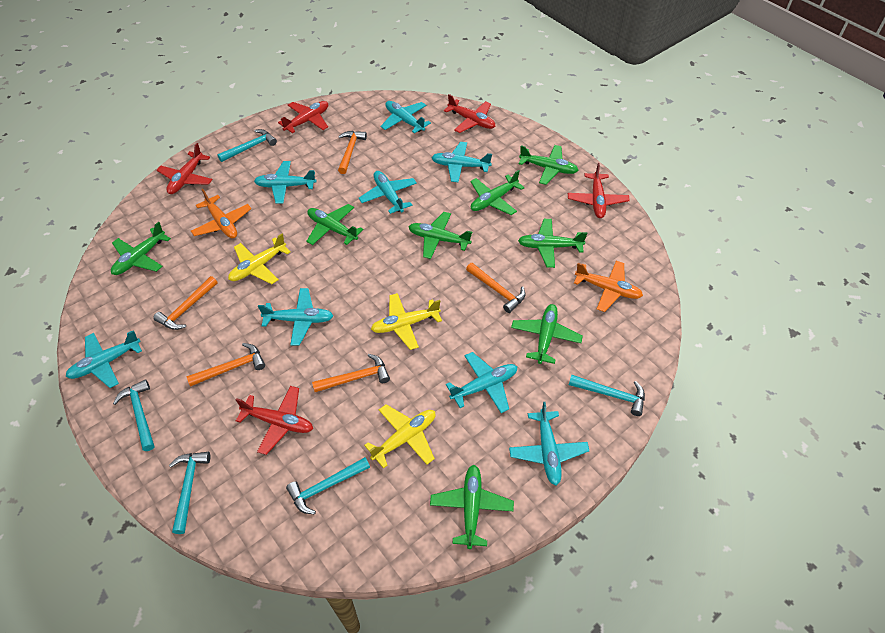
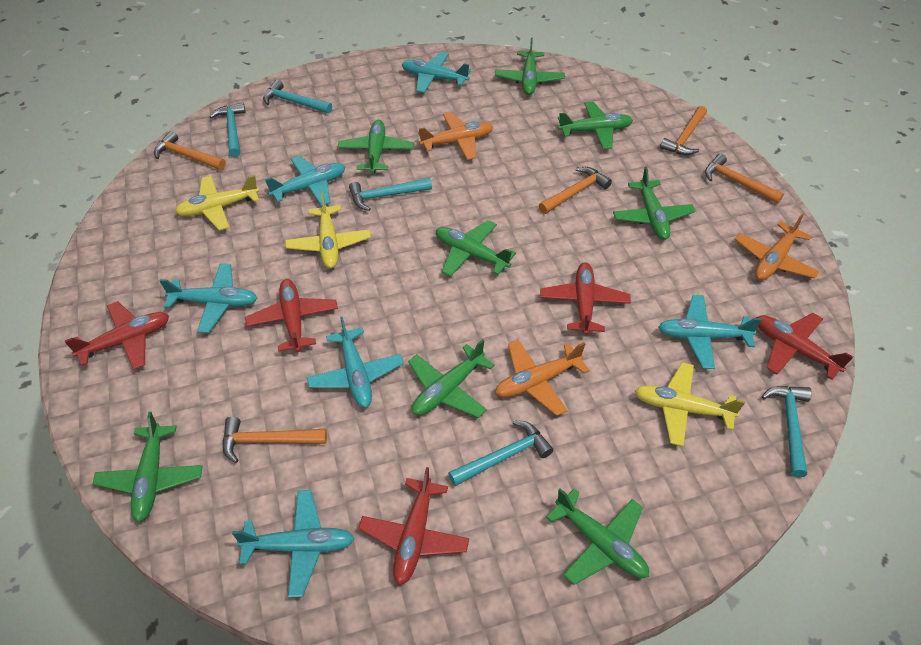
orange plane: [191,189,251,238] [574,261,643,312] = 2 -> [418,112,493,160] [495,340,590,416] [735,214,820,280] = 3
turquoise plane: [66,330,142,388] [254,161,317,204] [258,288,333,346] [359,171,417,214] [380,101,431,133] [431,142,492,182] [446,352,517,413] [509,402,589,485] = 8 -> [160,263,257,333] [232,490,355,598] [265,156,345,206] [307,316,404,408] [402,52,471,93] [658,295,762,369] = 6

